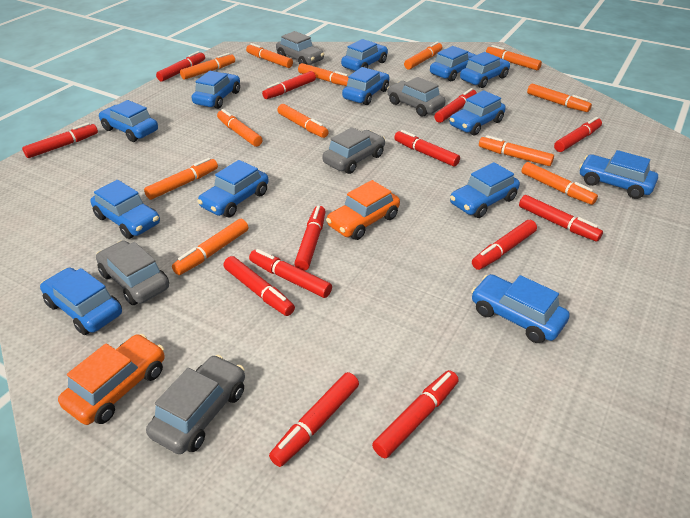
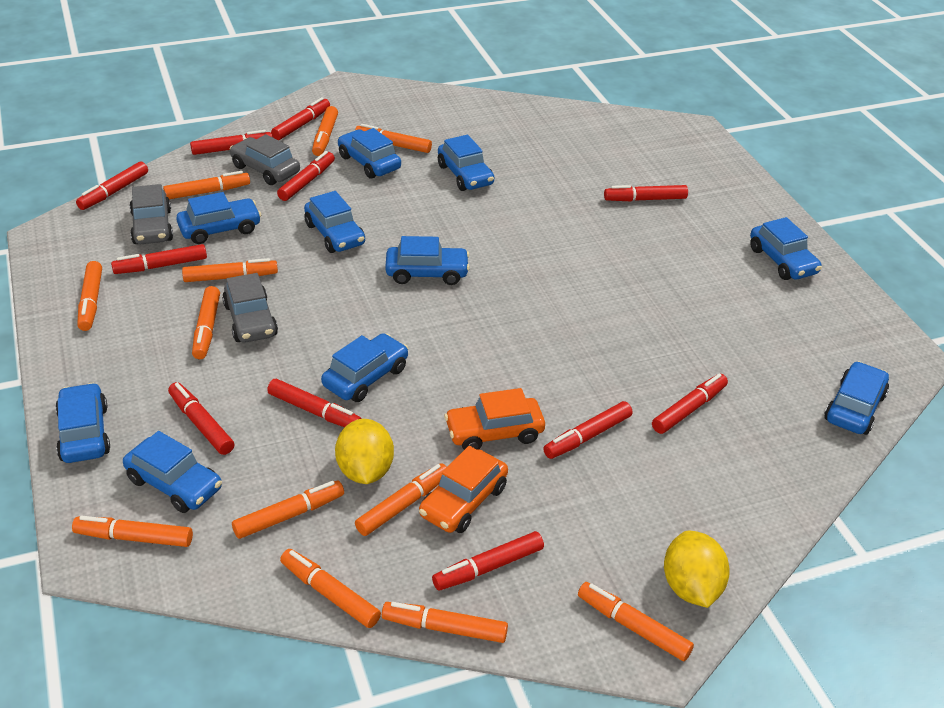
blue car: [40,267,122,335] [91,180,160,239] [99,100,158,142] [192,71,240,109] [197,160,269,217] [341,39,388,71] [342,67,389,105] [430,46,476,81] [450,90,506,136] [450,162,520,218] [460,52,510,88] [471,274,570,343] [579,150,658,199] = 13 -> [55,383,110,463] [123,431,222,513] [176,192,261,244] [304,191,365,253] [321,333,408,402] [338,128,401,179] [385,236,470,285] [438,135,494,191] [750,217,822,280] [824,361,889,435] = 10
grey car: [96,241,169,305] [146,355,245,454] [276,31,324,65] [322,127,385,174] [387,77,446,117] = 5 -> [129,184,173,244] [222,273,278,343] [230,134,300,185] = 3
red marker: [22,123,98,158] [156,51,205,82] [223,256,295,316] [249,249,332,298] [262,71,316,99] [269,372,359,467] [294,206,326,271] [372,370,459,458] [394,130,460,167] [434,88,477,123] [472,220,537,270] [519,195,603,242] [554,117,602,152] = 13 -> [76,161,148,210] [111,244,207,274] [168,382,234,455] [190,130,272,155] [267,379,362,427] [271,97,330,140] [277,151,335,201] [432,531,544,591] [543,401,633,459] [604,185,688,201] [652,373,728,434] = 11
yellow lemon: none = 0 -> [335,419,394,484] [664,531,730,608] = 2

